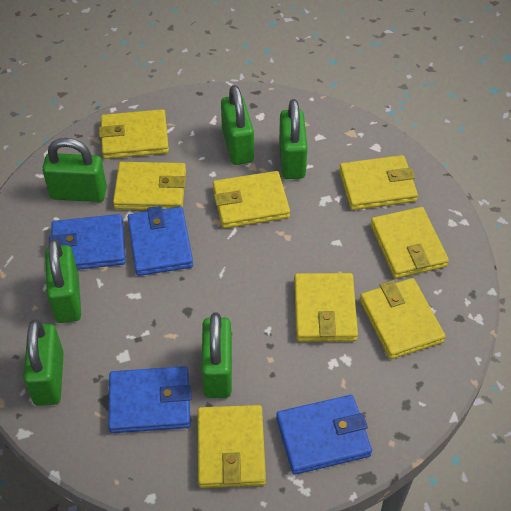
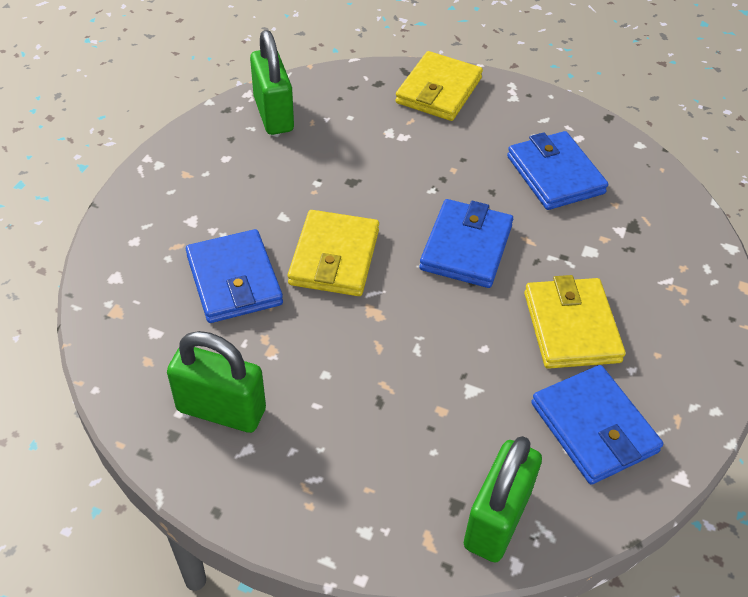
green padlock: [23,319,64,406] [42,138,107,202] [45,239,81,323] [201,312,232,398] [221,85,254,165] [279,99,308,179] = 6 -> [167,331,266,433] [250,30,294,135] [464,436,542,563] = 3
yellow wallet: [99,109,169,159] [113,162,186,210] [197,405,266,488] [213,171,290,228] [294,273,358,342] [339,155,418,210] [360,278,446,359] [371,207,449,279] = 8 -> [288,210,379,296] [395,51,483,121] [524,275,626,369] = 3

